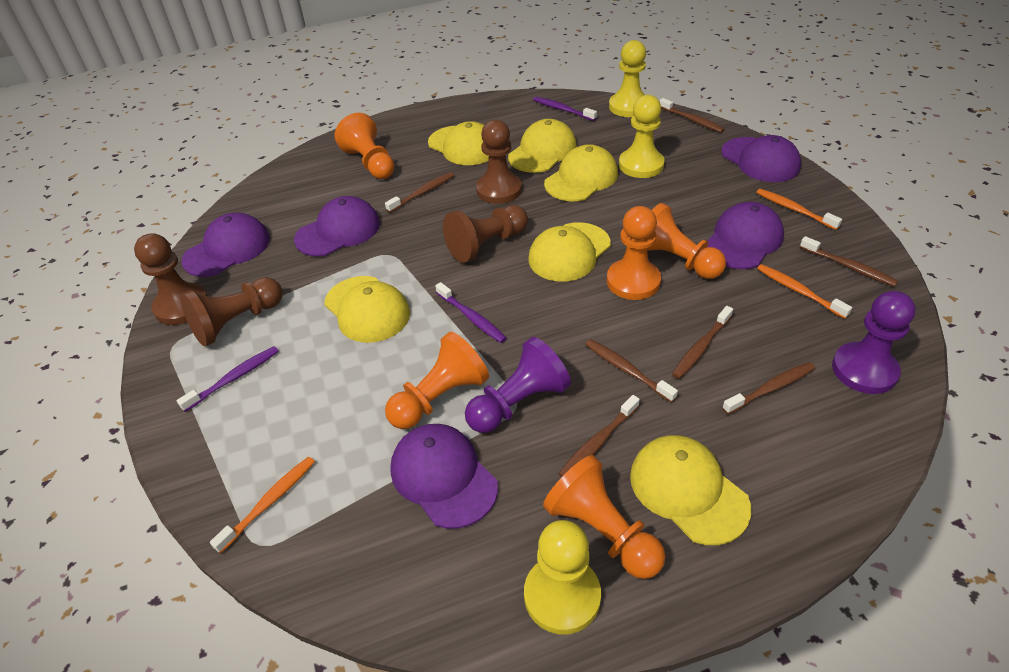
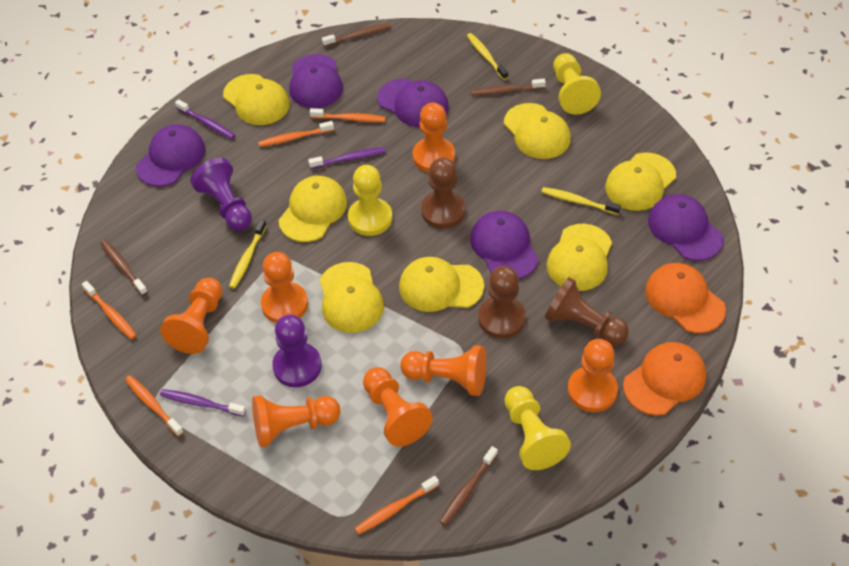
brown pawn: [134,233,208,325] [180,277,282,346] [443,205,528,263] [476,120,522,204] = 4 -> [421,157,465,229] [478,266,526,339] [545,277,629,345] = 3
brown toothbrush: [385,172,454,213] [558,395,640,477] [585,339,678,403] [659,98,725,133] [672,306,733,379] [722,362,815,414] [800,236,898,287] = 7 -> [100,240,148,296] [322,23,391,47] [439,446,498,526] [471,79,546,96] = 4
orange cap: none = 0 -> [623,342,706,416] [645,263,726,333] = 2
orange pawn: [334,112,395,179] [385,332,489,429] [543,455,666,579] [607,206,661,300] [647,203,726,279] = 5 -> [160,278,223,354] [252,395,340,447] [261,252,308,323] [363,367,433,447] [400,345,486,396] [413,103,455,172] [567,339,618,412] = 7
orange toothbrush: [210,457,315,553] [756,189,842,230] [757,264,852,319] = 3 -> [82,281,137,340] [125,375,184,437] [258,121,334,147] [310,108,386,122] [354,476,439,535] = 5
yellow cap: [324,276,410,343] [428,121,489,165] [508,119,577,173] [528,222,611,282] [544,144,618,201] [630,435,751,545] = 6 -> [223,74,290,125] [278,176,347,242] [320,262,384,333] [399,257,484,312] [504,103,571,159] [547,224,612,291] [605,153,676,211] = 7
yellow toothbrush: none = 0 -> [229,219,267,289] [467,33,508,80] [541,187,621,215] = 3

